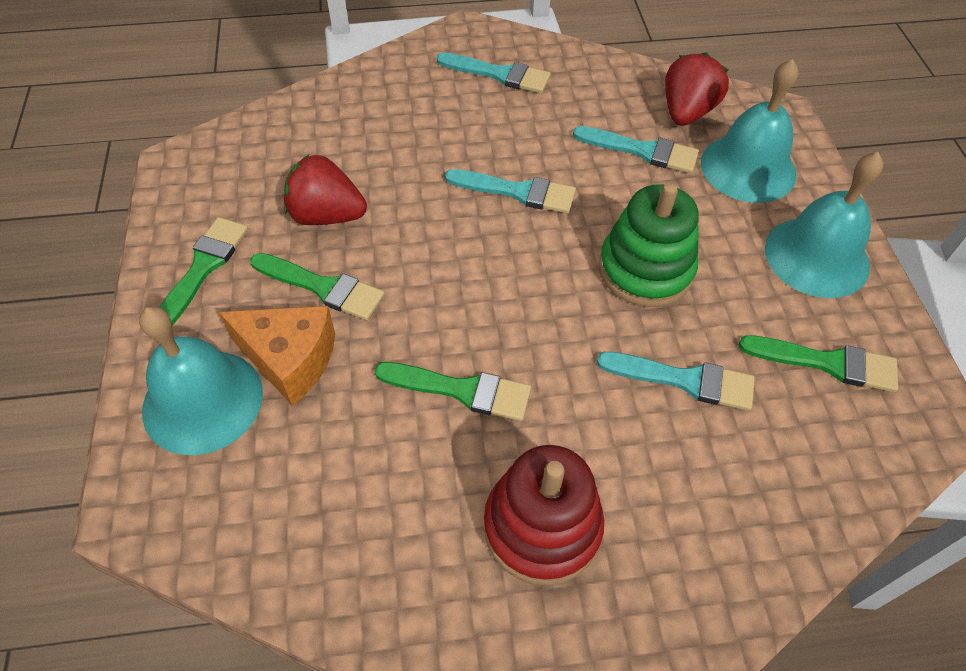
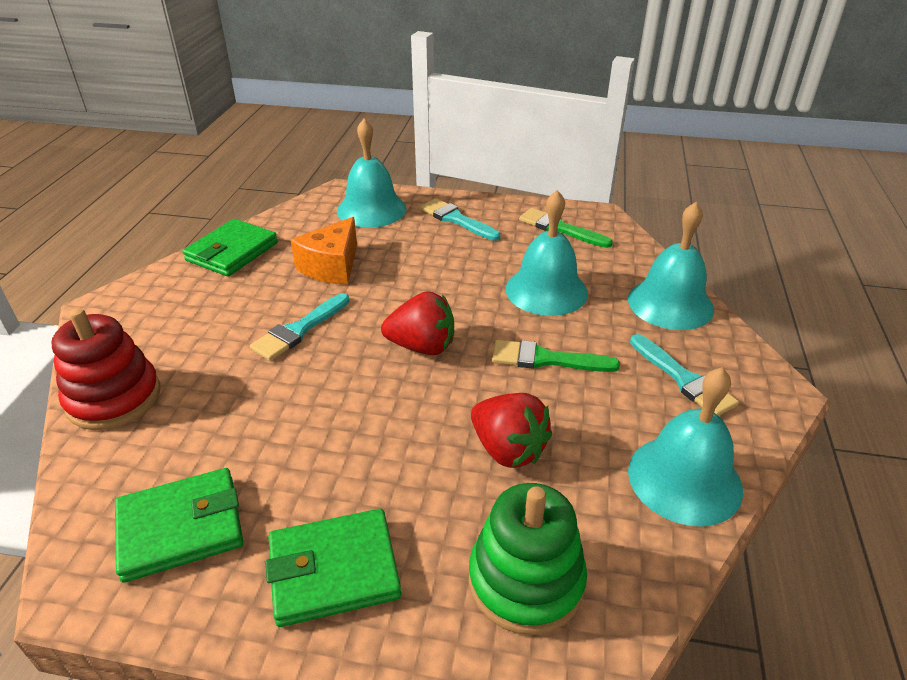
green brush: [159,217,248,325] [250,253,384,320] [375,362,531,421] [739,335,898,392] = 4 -> [492,340,620,372] [519,208,613,248] = 2
green wallet: none = 0 -> [115,468,243,583] [183,219,278,277] [266,509,401,627] = 3
turquoise bell: [139,306,263,455] [701,59,798,203] [765,152,883,298] = 3 -> [337,119,406,228] [506,190,588,316] [628,202,714,330] [628,367,743,526] = 4
turquoise brush: [437,53,551,93] [445,169,576,213] [573,126,699,173] [597,352,755,411] = 4 -> [250,293,350,361] [420,198,500,241] [630,334,739,416] = 3

